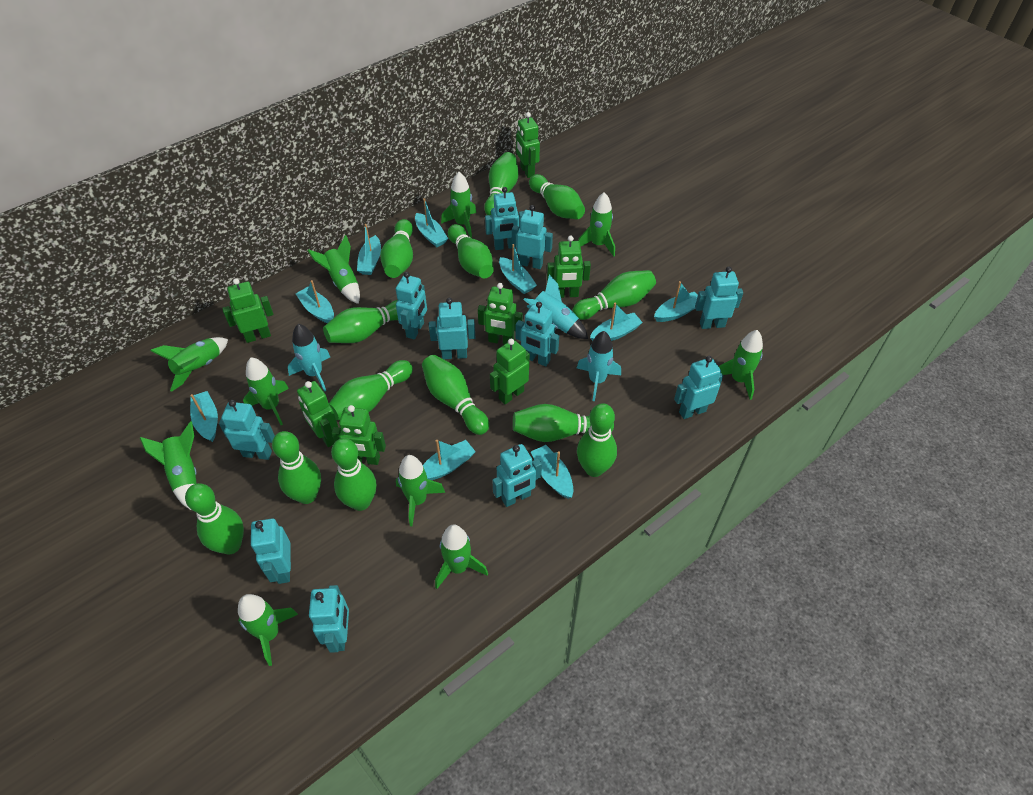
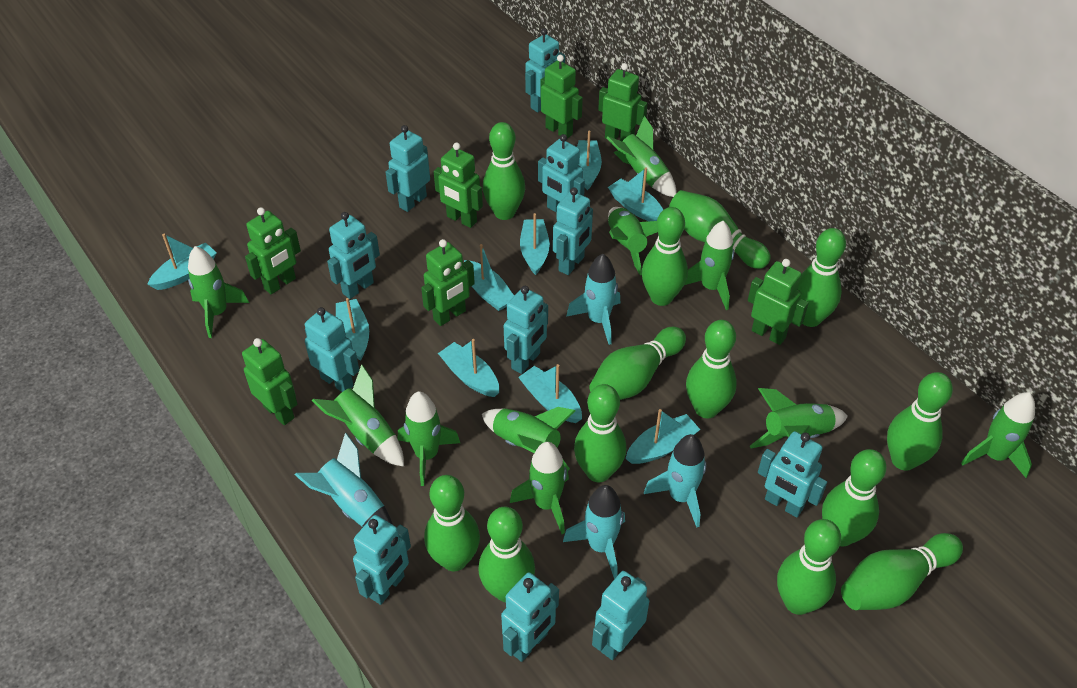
turquoise rocket: [288,324,330,392] [523,274,588,339] [577,331,621,401] = 3 -> [295,433,393,527] [563,485,625,579] [566,254,620,345] [644,434,706,528] = 4

